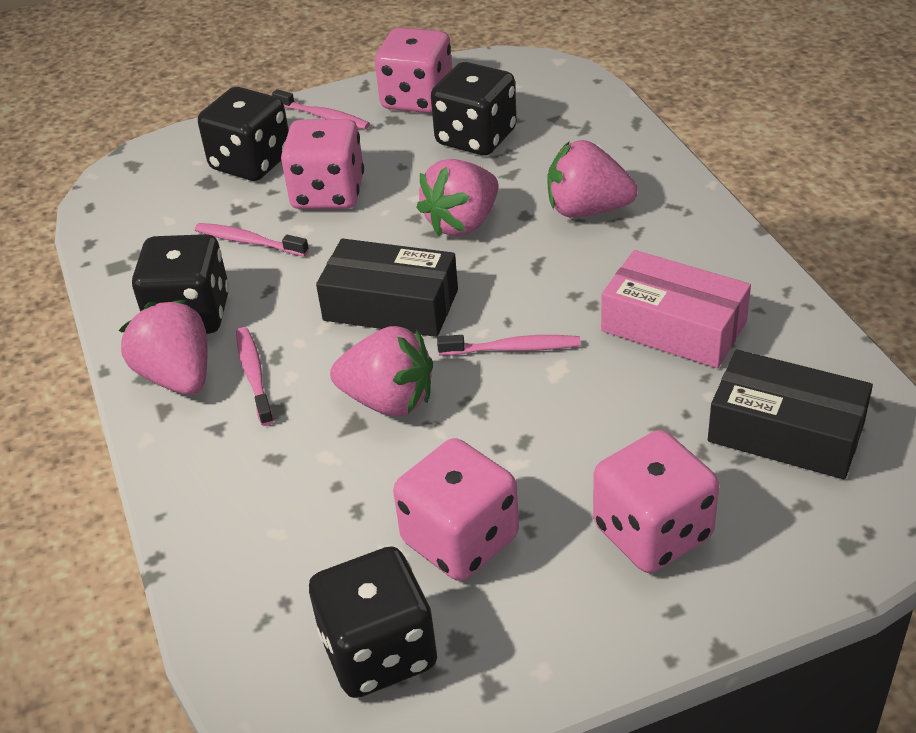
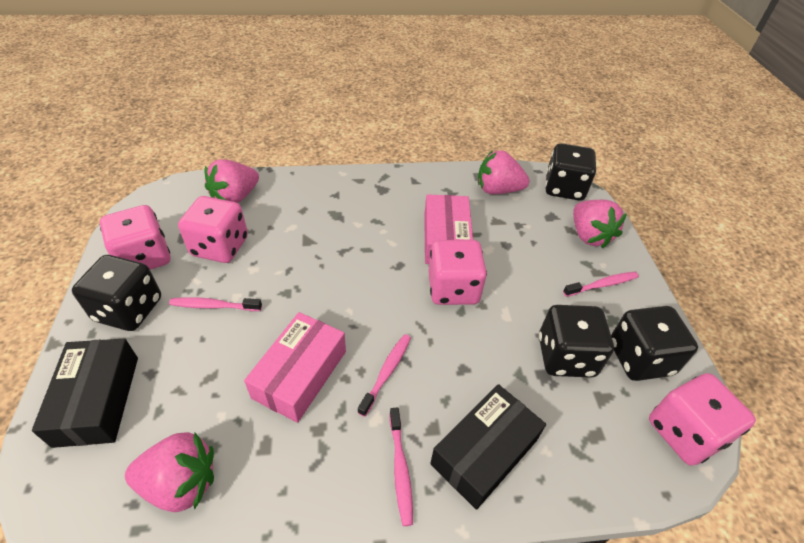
pink box: [601,250,751,368] = 1 -> [244,312,346,423] [424,194,473,264] = 2

